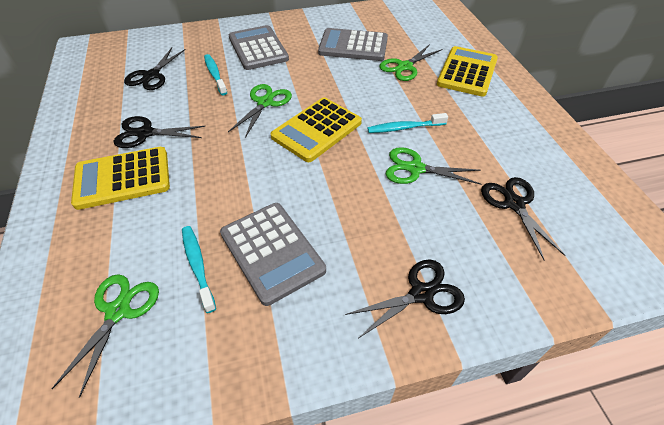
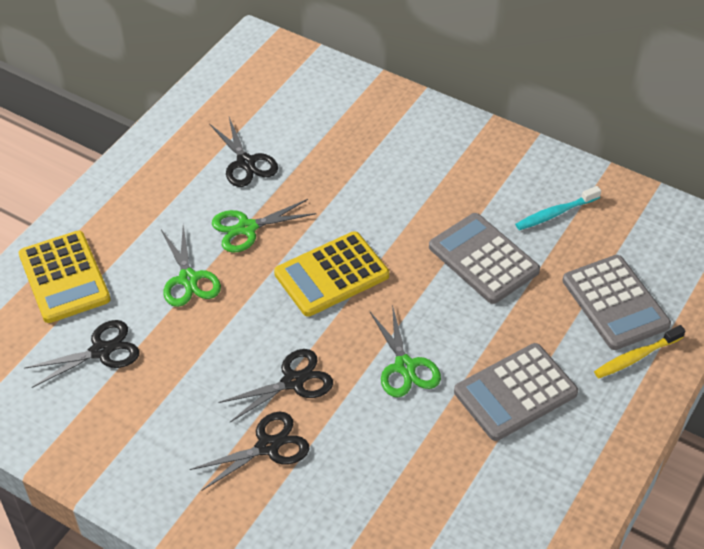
green scissors: [52,274,159,398] [228,84,292,138] [379,44,443,81] [386,147,481,184] = 4 -> [161,225,221,307] [212,199,316,253] [369,305,441,397] = 3
turquoise toothbrush: [182,226,216,313] [204,54,227,96] [368,113,448,133] = 3 -> [515,186,601,230] = 1
yellow calculator: [71,147,170,210] [270,97,362,162] [437,46,498,97] = 3 -> [19,230,111,323] [274,231,389,317] = 2
yellow toothbrush: none = 0 -> [594,325,685,378] = 1

